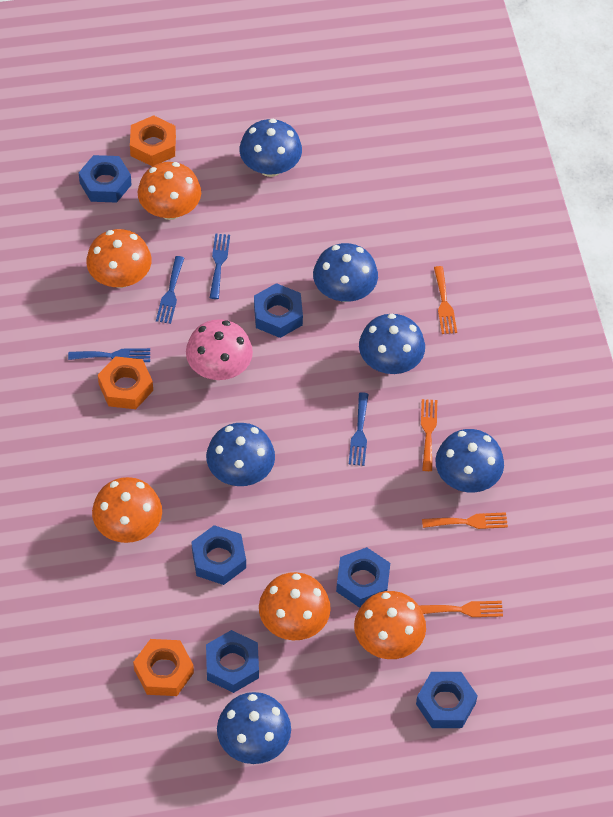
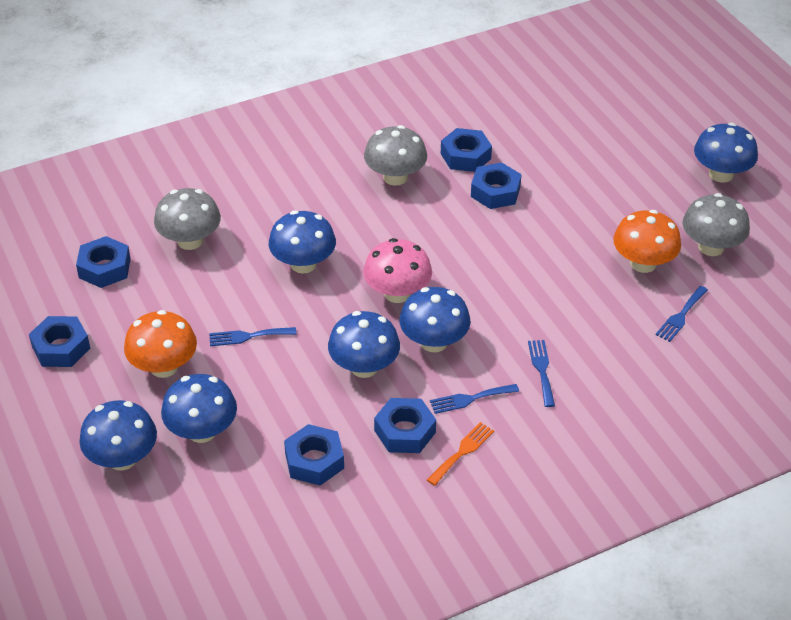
grey mushroom: none = 0 -> [154,188,221,250] [364,125,427,186] [683,193,750,256] = 3
orange fork: [419,601,503,617] [421,399,437,471] [422,512,508,529] [434,266,457,334] = 4 -> [427,422,494,486] = 1
orange mushroom: [86,229,152,288] [92,477,162,543] [138,162,201,220] [259,572,331,640] [354,591,426,659] = 5 -> [124,310,197,378] [613,210,681,273] = 2
orange nut: [98,356,153,409] [130,115,176,166] [133,639,194,696] = 3 -> none = 0

